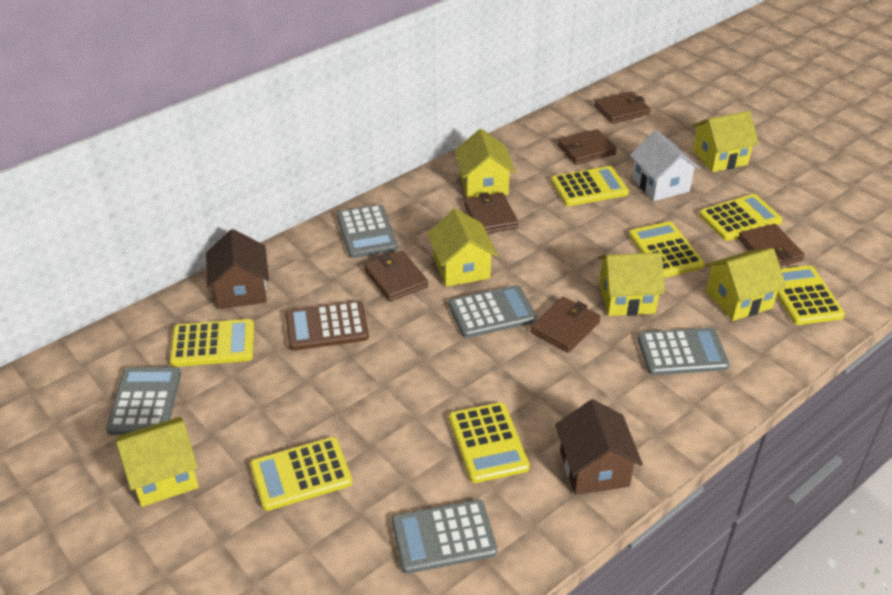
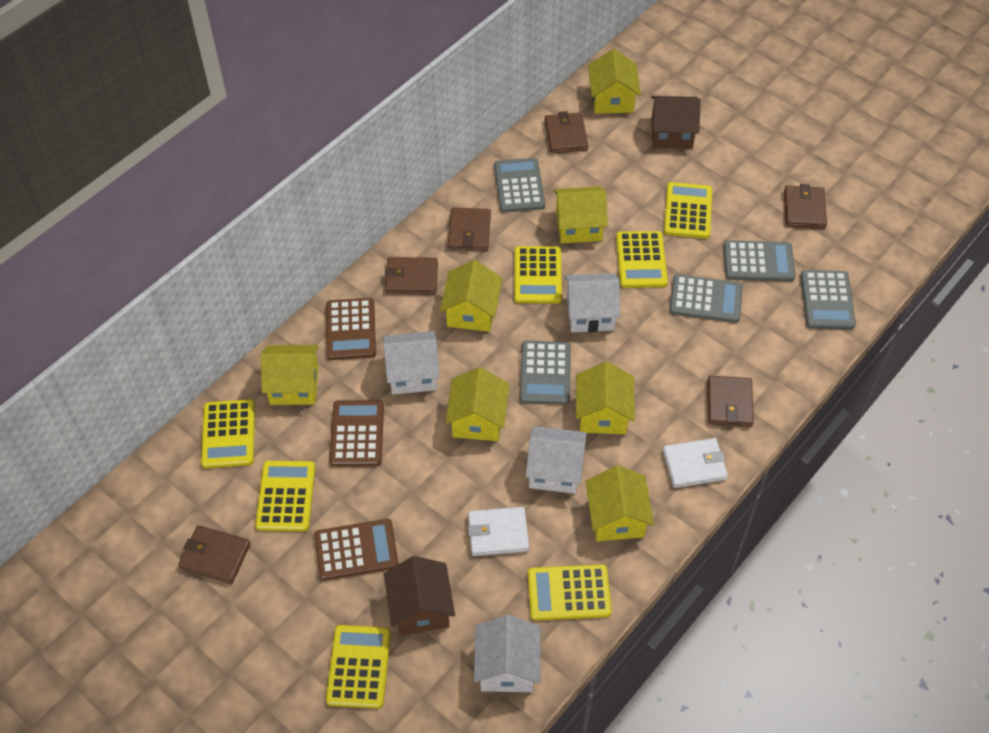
brown calculator: [285,301,369,351] = 1 -> [314,519,399,581] [326,298,376,360] [330,400,384,467] = 3
white house: [630,130,700,201] = 1 -> [383,331,440,395] [474,615,541,692] [526,426,587,494] [565,273,621,333] = 4
white wallet: none = 0 -> [468,507,529,556] [663,438,728,488] = 2
yellow house: [116,417,199,507] [427,208,498,287] [455,129,515,198] [598,252,665,316] [692,111,759,172] [705,248,786,321] = 6 -> [261,345,319,405] [440,260,502,332] [446,367,509,441] [554,186,608,244] [576,361,635,434] [585,465,654,541] [588,49,641,114] = 7

